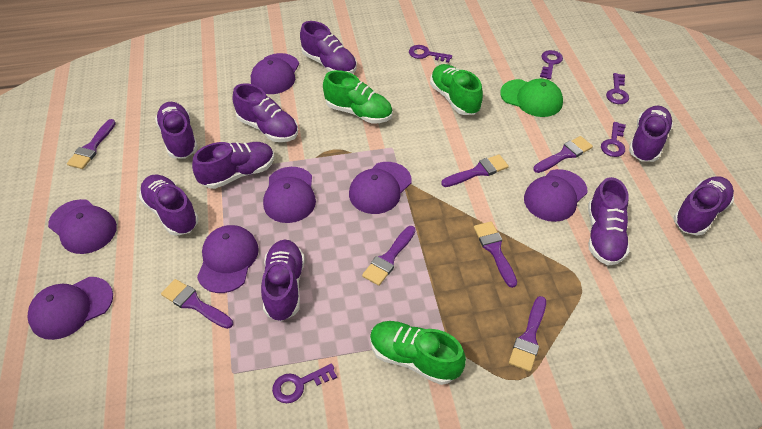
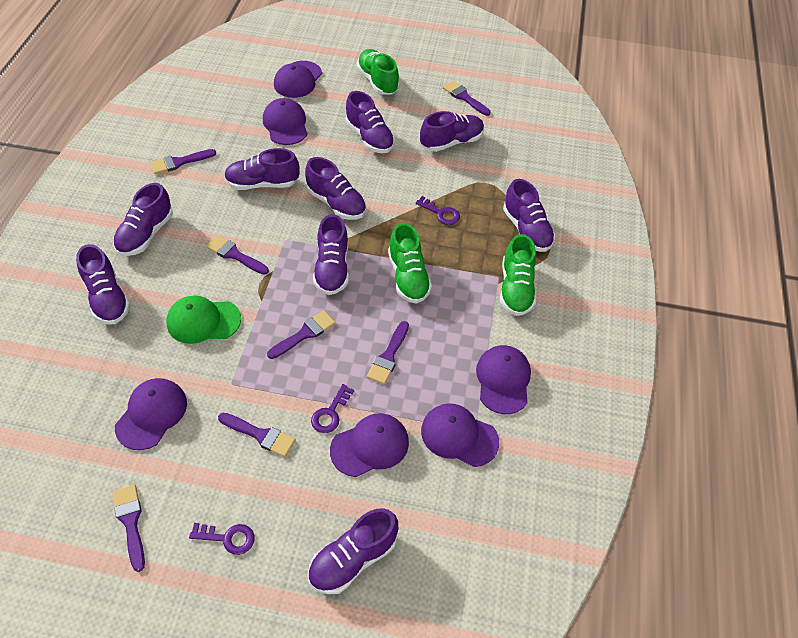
purple cap: [28,277,113,340] [48,199,117,254] [197,225,259,293] [251,53,299,94] [263,167,316,223] [349,162,411,214] [524,169,588,222] = 7 -> [115,378,187,450] [263,98,308,145] [274,61,322,98] [330,413,409,477] [421,403,499,467] [476,345,531,414] = 6
purple key: [272,363,337,403] [409,45,452,63] [540,50,563,79] [601,122,626,157] [606,73,629,104] = 5 -> [189,523,255,555] [311,384,354,433] [415,196,460,225] = 3

